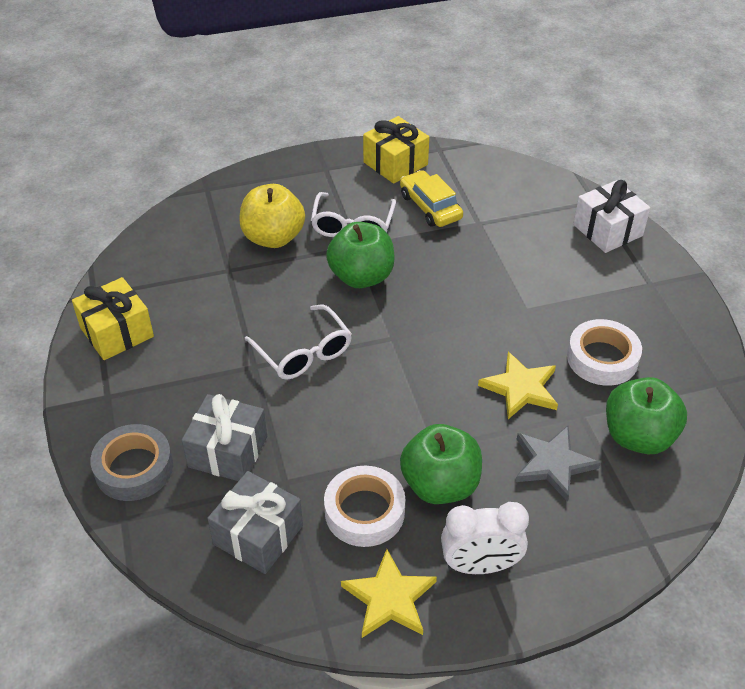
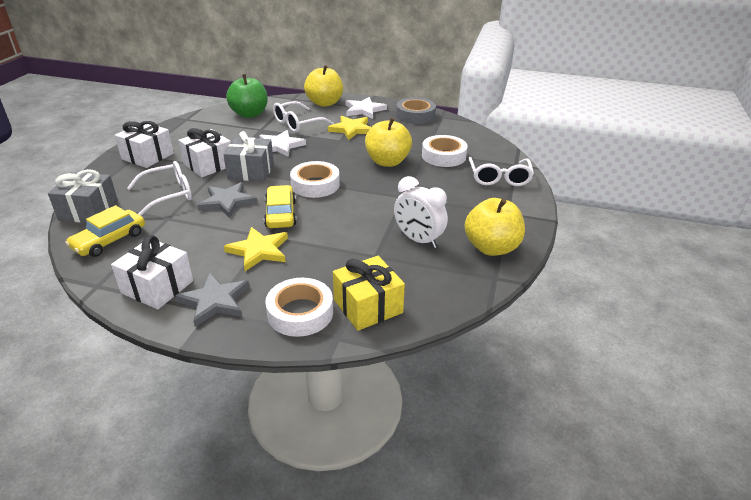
green apple: [326,222,395,288] [400,424,482,504] [606,377,687,454] = 3 -> [226,74,268,118] = 1
grey star: [515,426,601,502] = 1 -> [175,273,249,327] [197,182,257,218] = 2
white gift: [573,180,650,253] = 1 -> [111,235,193,309] [115,121,174,168] [179,128,231,177] = 3
white glasses: [245,305,352,380] [311,192,396,237] = 2 -> [127,161,192,216] [273,101,334,132] [469,157,534,186] = 3
white star: none = 0 -> [259,130,306,157] [346,97,387,119] = 2
white tape: [324,466,405,547] [567,319,642,386] = 2 -> [265,278,333,337] [290,161,340,198] [422,135,468,167] = 3
yellow apple: [239,184,305,248] = 1 -> [304,65,343,107] [365,118,412,167] [465,198,525,256] = 3
yellow car: [400,170,463,227] = 1 -> [65,205,145,257] [264,185,297,228] = 2
yellow gift: [72,277,154,360] [363,116,429,184] = 2 -> [333,256,405,331] = 1

